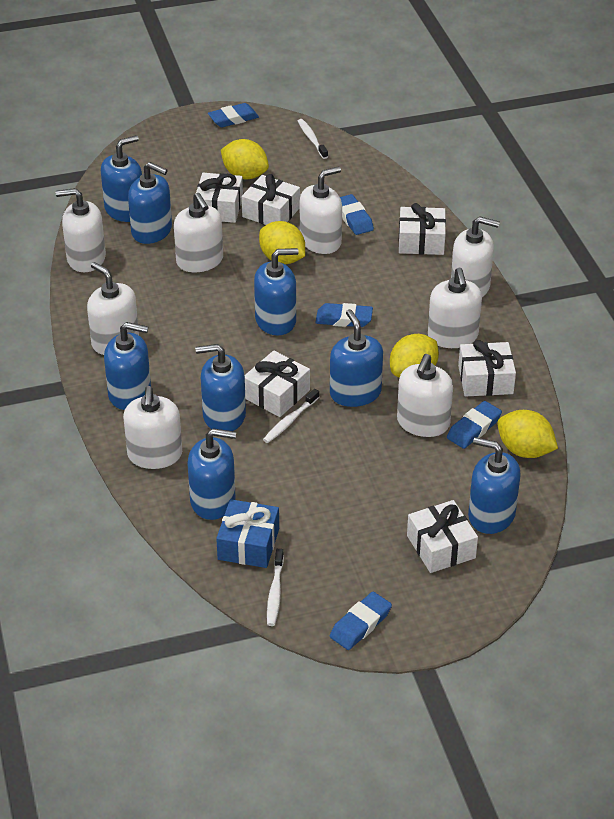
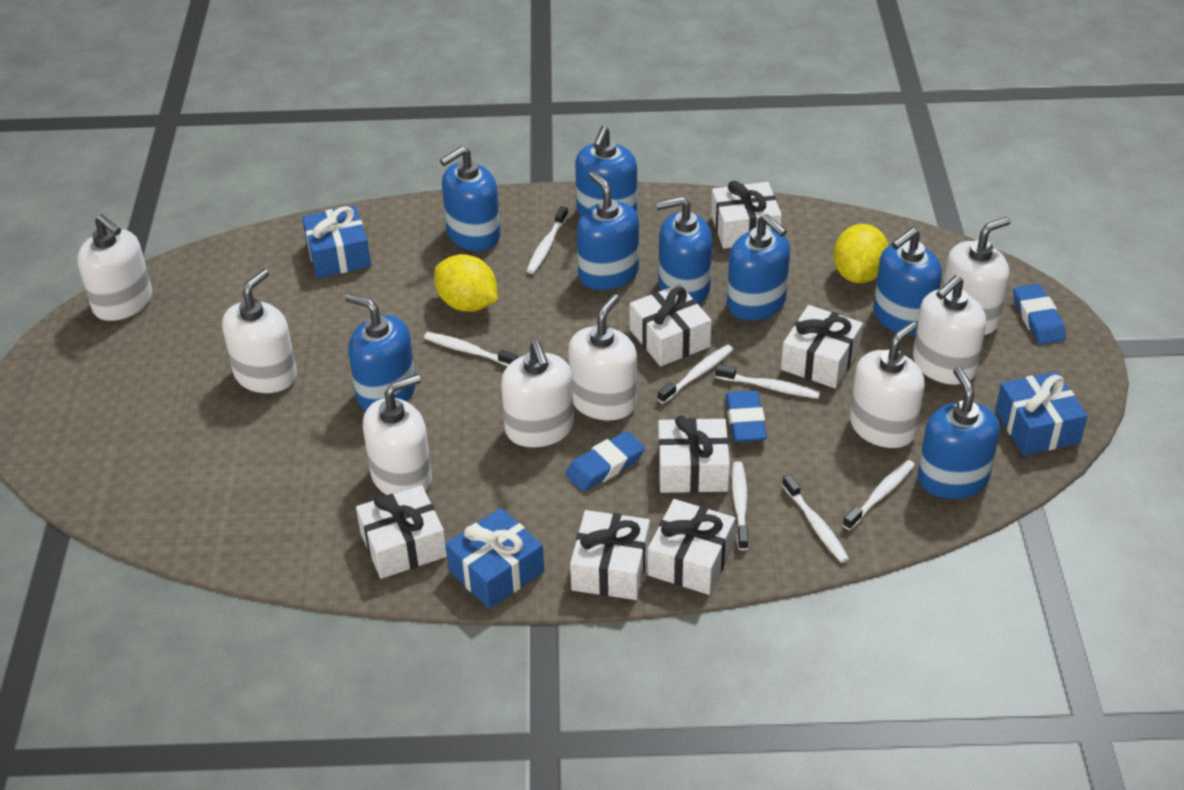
blue eraser: [208,103,259,127] [315,303,373,327] [330,592,392,650] [340,194,374,235] [447,401,502,449] = 5 -> [565,431,645,492] [725,390,767,442] [1013,284,1066,344] = 3
blue gift: [216,499,279,568] = 1 -> [302,205,371,278] [445,508,544,609] [995,371,1088,455] = 3
white gift: [196,173,243,223] [242,174,300,225] [244,350,310,417] [399,203,446,255] [407,500,478,573] [458,340,516,397] = 6 -> [356,485,447,579] [570,510,650,600] [630,284,712,366] [647,499,735,595] [658,415,730,493] [711,181,782,249] [781,305,863,388] = 7
white toothbrush: [263,389,319,443] [267,549,284,626] [298,119,328,159] = 3 -> [424,332,518,366] [527,206,568,274] [657,344,733,404] [715,364,820,399] [732,461,749,550] [782,475,849,563] [843,460,915,530] = 7
yellow lemon: [221,139,269,179] [259,221,305,264] [390,334,439,378] [497,410,558,458] = 4 -> [434,254,498,312] [833,224,888,283] = 2

